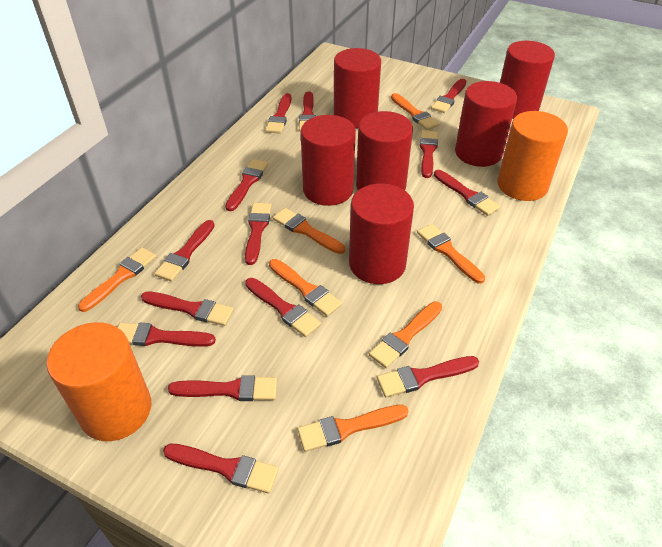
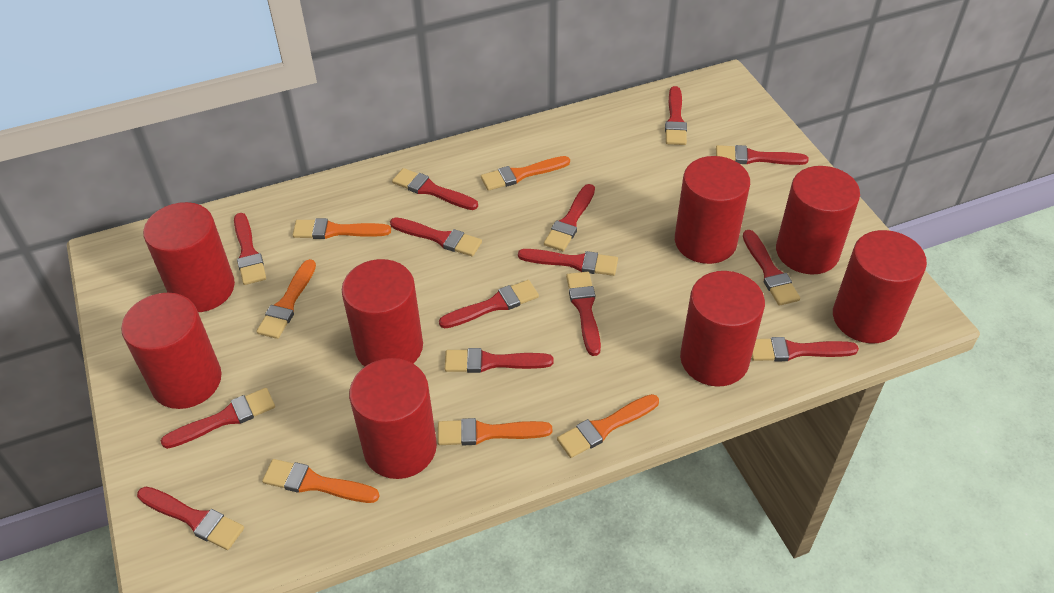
orange brush: [78,247,156,312] [269,259,342,316] [273,208,345,254] [297,405,409,452] [369,301,442,368] [391,93,439,130] [417,224,485,284] = 7 -> [256,259,316,339] [262,459,380,503] [293,218,391,239] [438,418,552,446] [481,156,570,191] [557,394,659,458] = 6
orange cylinder: [46,322,151,441] [497,111,568,201] = 2 -> none = 0
red cylinder: [301,115,356,206] [334,48,381,129] [349,183,414,284] [356,111,413,190] [455,81,517,167] [500,41,555,119] = 6 -> [121,293,222,409] [143,202,235,312] [342,259,423,366] [349,358,437,479] [675,156,750,264] [680,271,765,387] [776,166,860,274] [833,230,927,343] = 8

